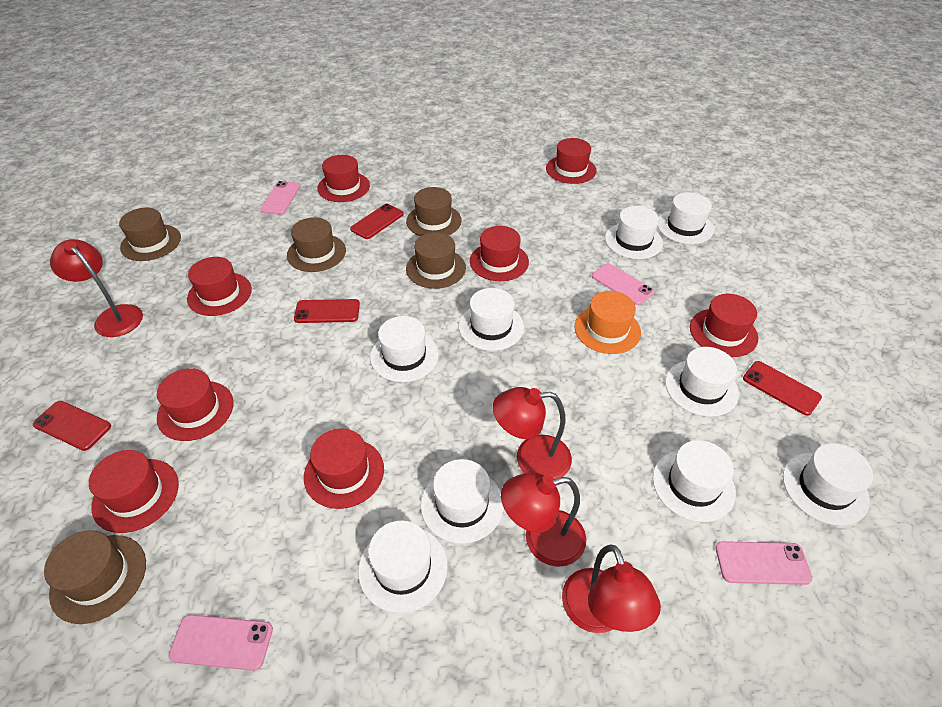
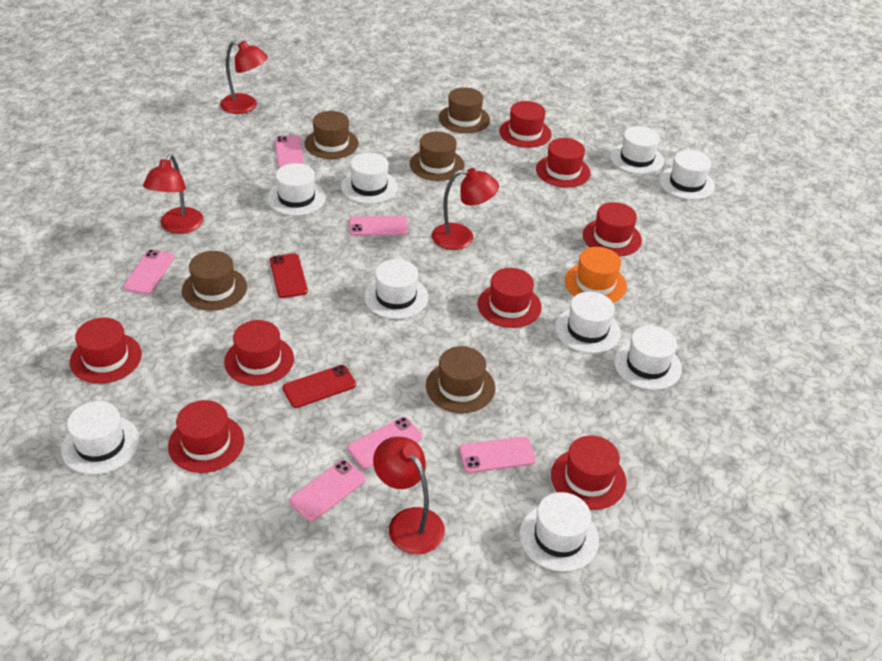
pink phone: [168,615,273,671] [260,181,300,215] [592,263,654,305] [715,541,812,585] = 4 -> [123,249,175,295] [275,135,304,168] [289,459,366,521] [347,417,422,469] [349,216,408,236] [459,436,536,473] = 6
red phone: [33,401,111,451] [294,299,360,323] [350,204,404,239] [743,361,822,416] = 4 -> [270,253,308,298] [282,365,356,408] = 2

